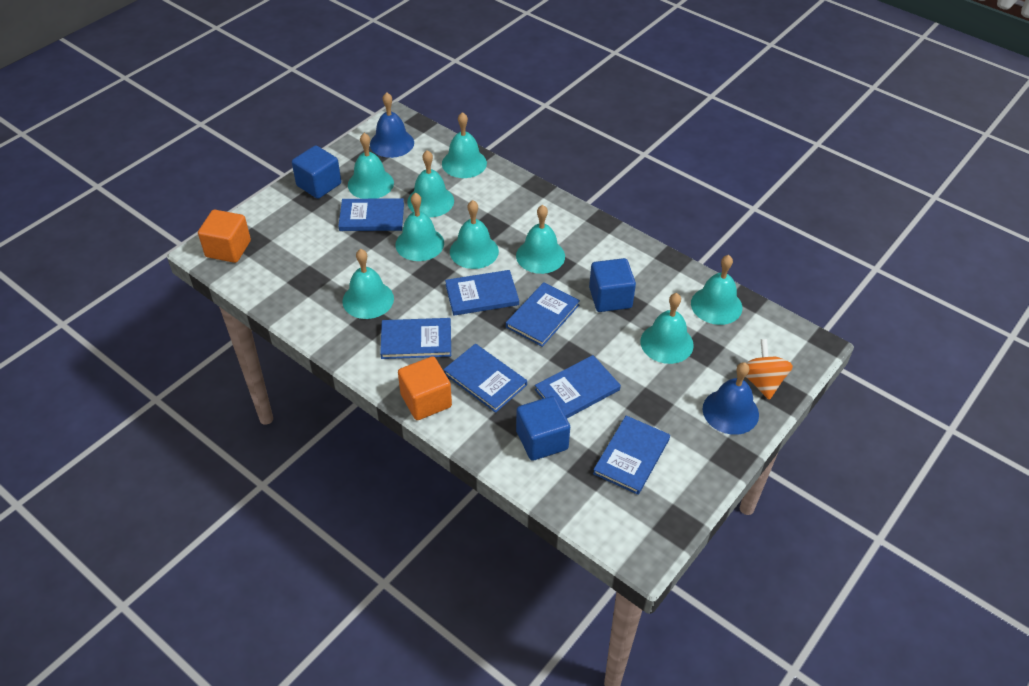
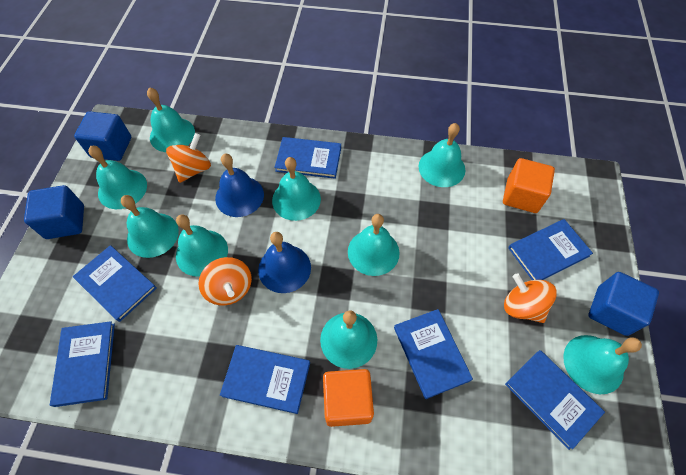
orange spinning top: [746,339,793,400] = 1 -> [166,133,211,183] [198,257,252,305] [504,273,557,323] = 3

